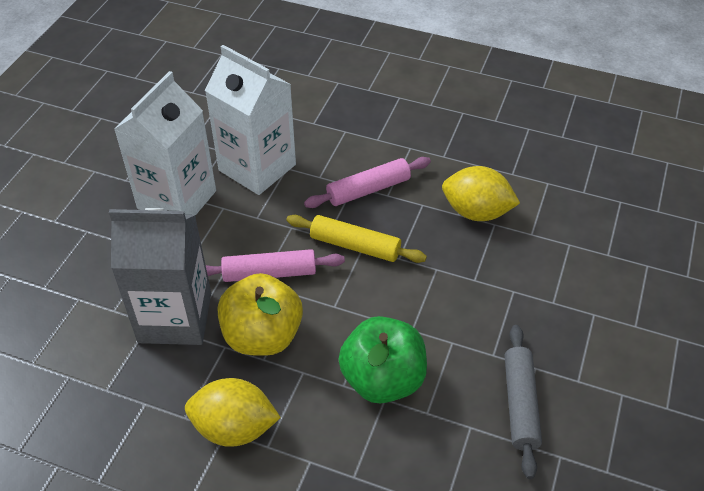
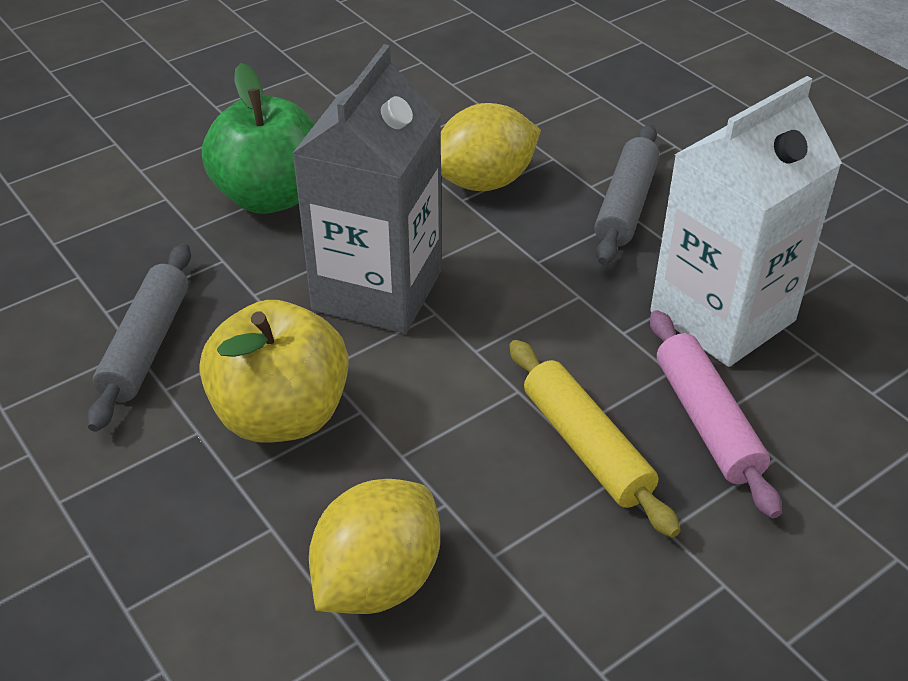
grey rolling pin: [505,325,542,479] = 1 -> [87,244,191,432] [594,124,660,265] = 2
pink rolling pin: [206,249,345,282] [304,157,431,208] = 2 -> [650,310,782,518] = 1
white carton: [114,71,216,215] [205,45,296,195] = 2 -> [650,76,842,367] = 1

